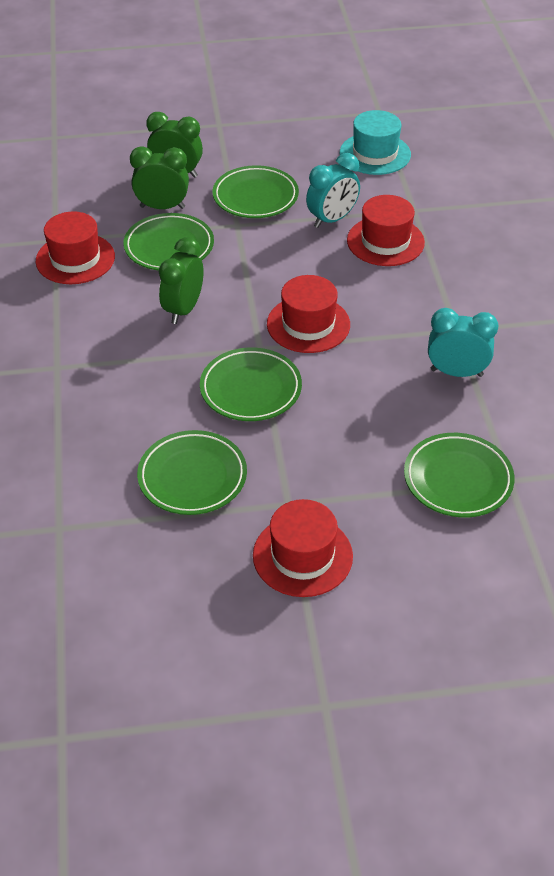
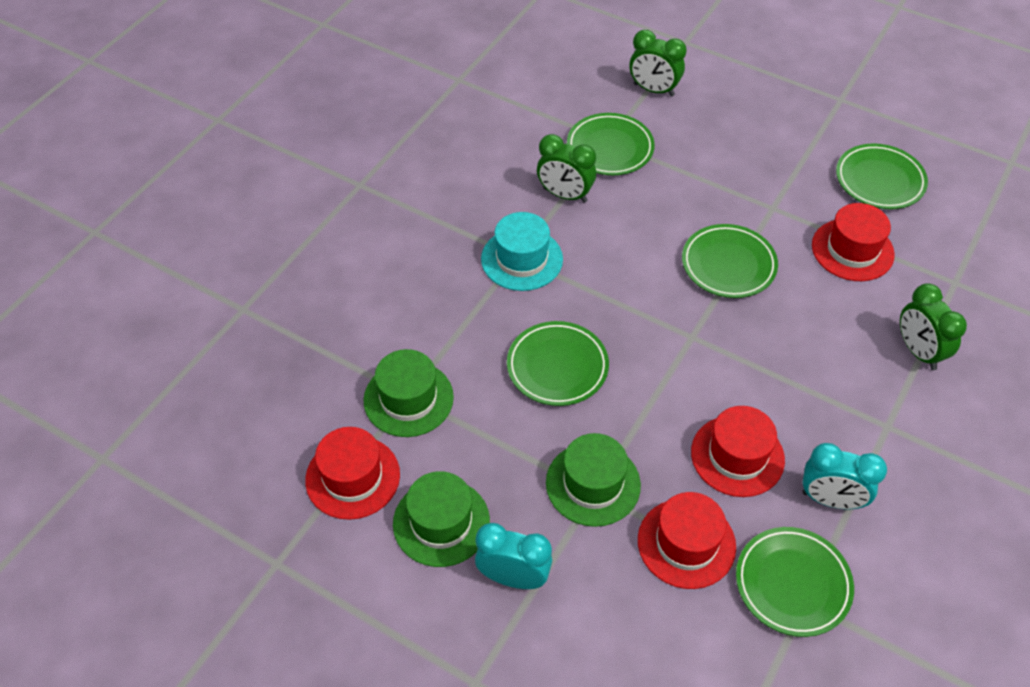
green hat: none = 0 -> [363,349,454,437] [393,471,490,567] [546,433,641,527] = 3

